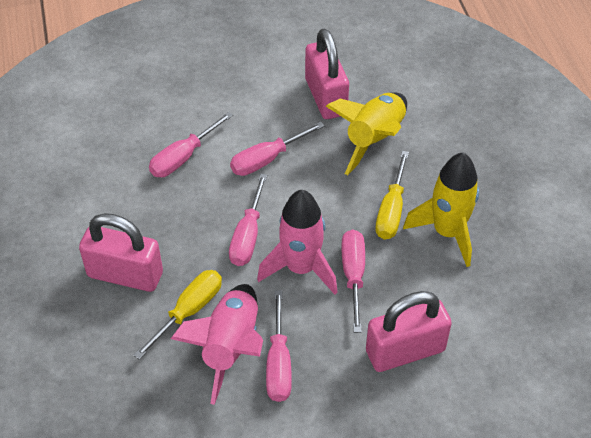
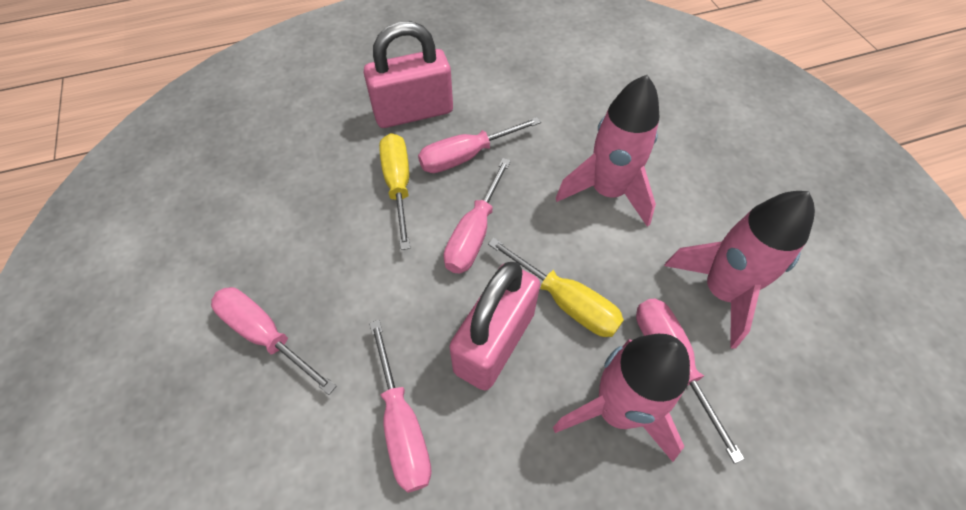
pink padlock: [79,213,163,292] [305,29,349,119] [366,291,452,372] = 3 -> [363,21,453,128] [449,262,540,391] = 2
pink rocket: [171,284,263,405] [257,190,337,295] = 2 -> [553,334,690,462] [556,75,659,227] [664,191,815,349] = 3
yellow rocket: [326,93,407,175] [403,153,479,267] = 2 -> none = 0

